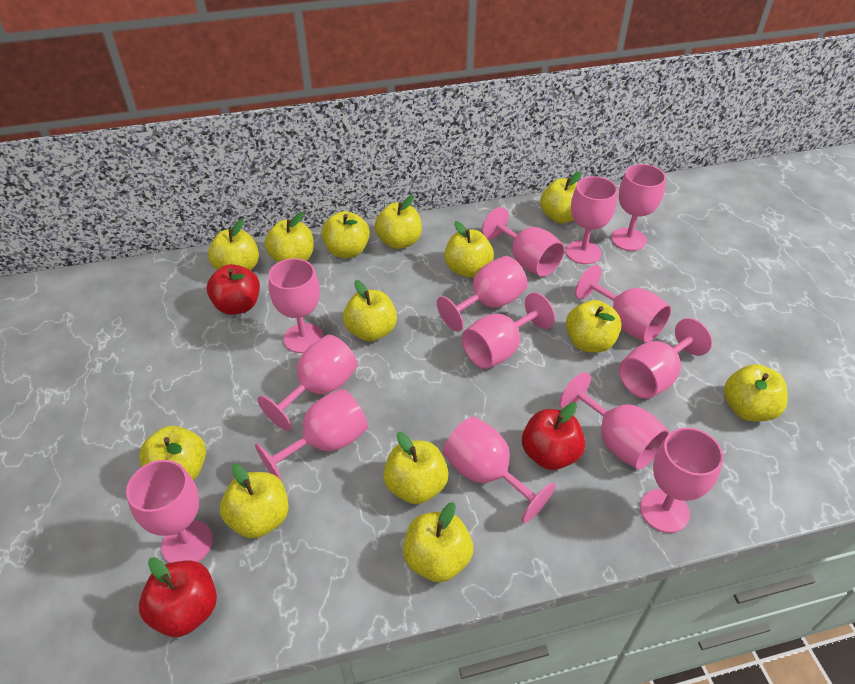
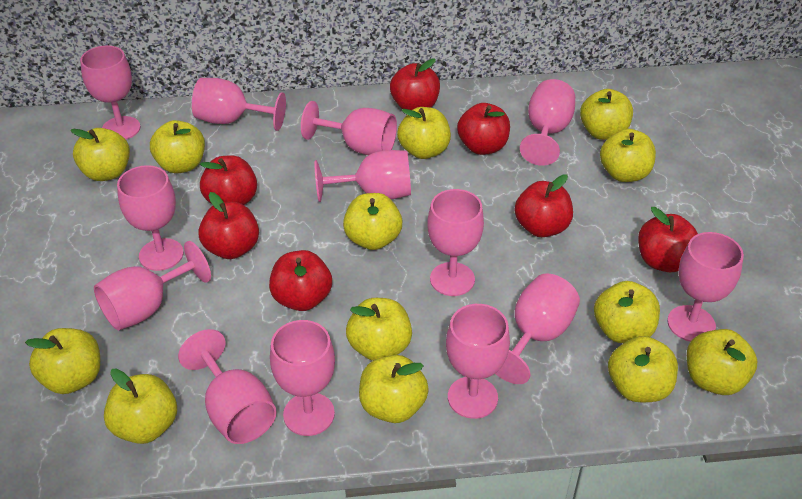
pink goblet: [126,460,213,563] [255,388,368,481] [258,335,358,431] [268,258,323,353] [437,256,528,332] [443,416,556,523] [462,292,555,369] [482,207,565,277] [559,372,669,470] [566,176,617,264] [575,265,671,342] [611,164,666,251] [619,318,712,399] [640,427,723,533] = 14 -> [80,46,140,140] [94,241,211,330] [117,165,184,271] [178,329,277,444] [192,78,286,131] [270,320,335,436] [301,101,397,155] [315,150,411,202] [427,189,484,296] [446,304,510,419] [495,273,580,384] [520,79,575,166] [667,232,744,342] = 13
red apple: [139,557,217,637] [207,264,260,315] [522,403,585,470] = 3 -> [198,192,259,259] [200,155,257,205] [269,250,332,311] [390,58,440,110] [457,103,510,155] [515,174,573,237] [638,207,698,272] = 7

